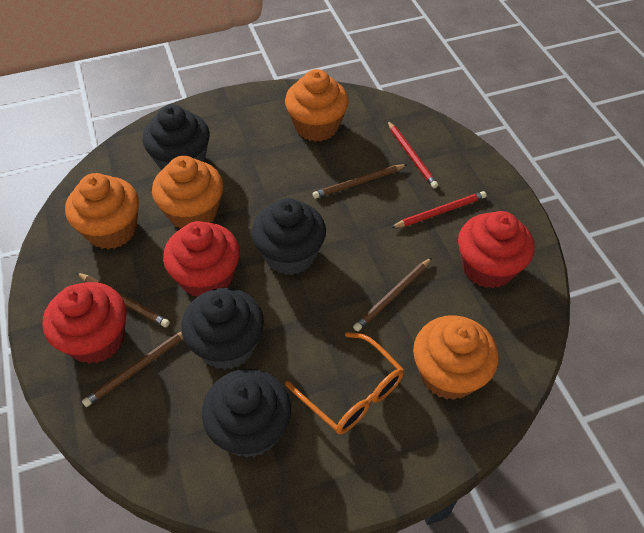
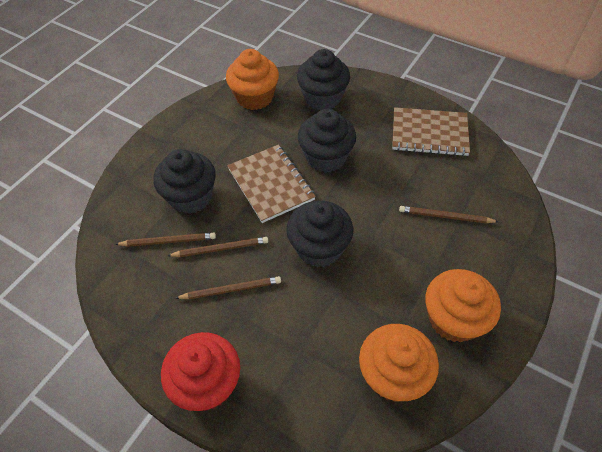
brown notebook: none = 0 -> [227,145,316,223] [392,107,470,156] = 2
orange cupcake: [65,173,139,249] [152,156,223,229] [285,69,349,142] [413,315,499,400] = 4 -> [226,49,279,110] [359,324,439,402] [425,269,501,342] = 3
orange glasses: [285,332,404,434] = 1 -> none = 0
red cupcake: [43,282,126,364] [163,221,240,297] [458,211,534,289] = 3 -> [161,332,240,411] = 1
red pencil: [387,121,438,188] [391,191,486,228] = 2 -> none = 0

